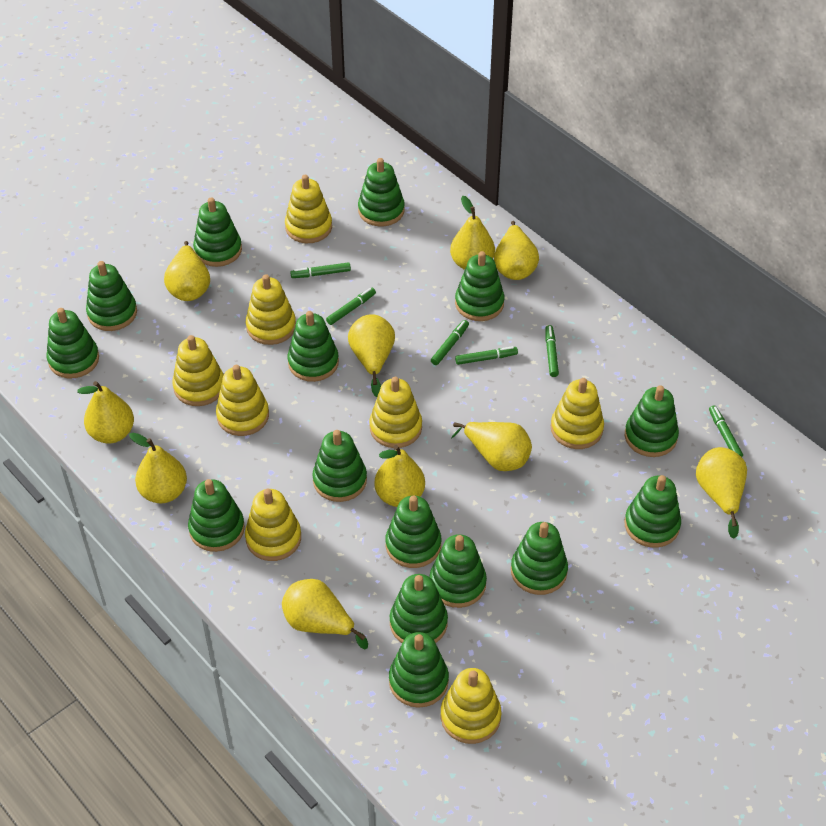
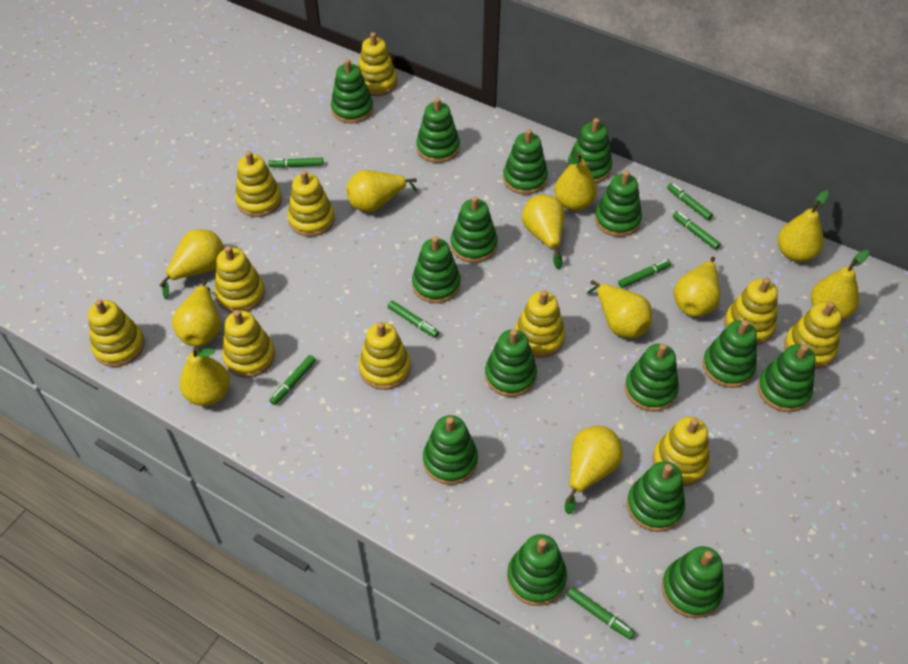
green marker: [290,262,351,278] [326,288,376,325] [431,320,469,365] [455,346,518,365] [545,325,559,377] [709,405,743,457] = 6 -> [268,157,324,168] [269,355,316,405] [388,301,439,338] [567,587,635,639] [618,259,671,288] [667,183,713,220] [673,211,721,250] = 7
yellow pear: [77,381,134,443] [129,433,187,503] [164,241,210,301] [282,579,368,650] [348,314,395,397] [374,445,425,507] [450,196,495,270] [451,422,532,471] [494,221,539,280] [696,447,747,538] = 10 -> [159,229,224,299] [172,280,221,346] [180,346,230,406] [346,170,417,213] [522,194,565,269] [554,152,597,211] [565,426,623,514] [587,280,652,338] [674,257,721,317] [778,190,829,262] [811,250,869,320] = 11
yellow stacking toy: [172,335,224,406] [216,365,269,436] [245,489,301,561] [246,274,296,345] [285,175,332,243] [369,377,422,448] [440,668,501,744] [551,378,604,449] = 8 -> [88,299,145,367] [215,246,265,313] [222,310,275,378] [235,151,282,217] [288,170,335,237] [358,32,397,96] [359,322,411,390] [515,290,565,358] [653,417,710,486] [724,278,778,345] [784,301,842,369] = 11

